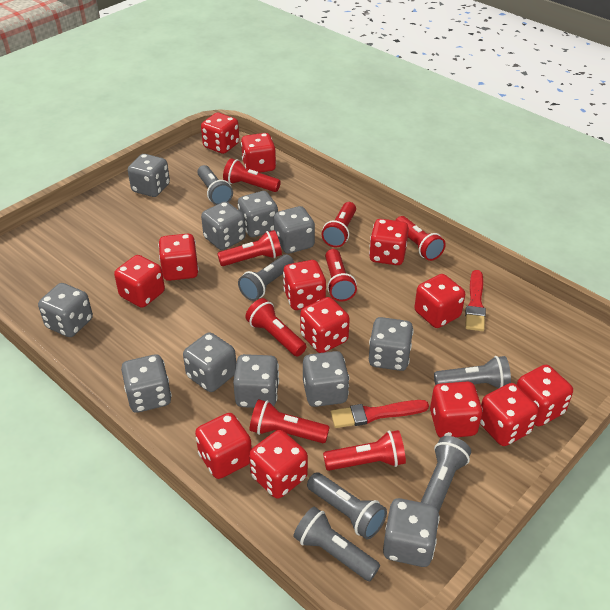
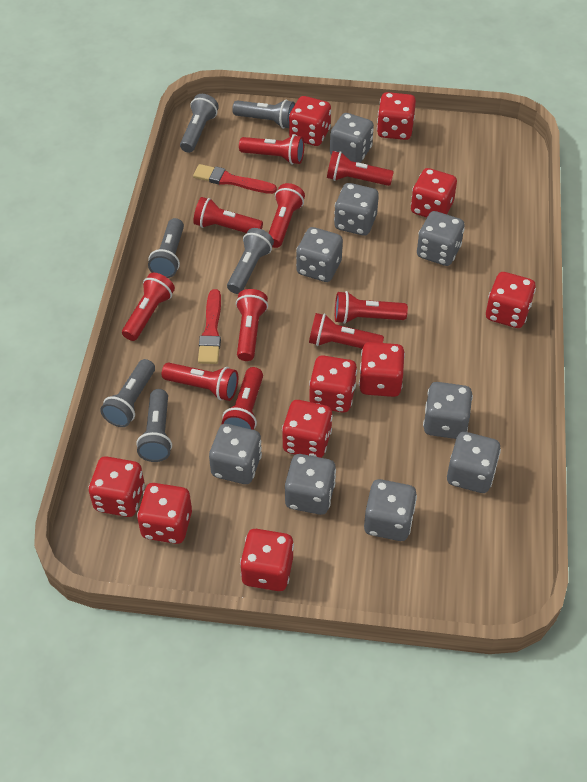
grey dice: [38,283,93,337] [121,354,172,413] [128,154,170,197] [183,332,236,392] [201,201,246,250] [233,354,279,408] [238,191,278,237] [274,206,315,254] [303,351,350,407] [369,317,414,371] [383,498,440,567] = 11 -> [209,424,262,484] [285,454,336,515] [296,227,343,282] [330,113,374,163] [334,183,379,236] [364,479,417,541] [417,211,465,266] [423,382,473,439] [447,432,501,493] = 9
red dice: [114,255,165,308] [158,234,199,281] [195,413,252,479] [201,113,239,154] [241,133,276,173] [249,430,308,499] [283,260,326,310] [300,297,350,353] [369,219,409,265] [414,274,465,328] [430,381,483,438] [480,383,539,446] [517,365,573,426] = 13 -> [89,456,145,517] [137,483,192,544] [240,529,294,591] [282,400,333,458] [289,96,331,146] [309,355,357,413] [359,342,405,397] [377,92,416,140] [411,168,457,218] [486,272,536,328] = 10
red flashlight: [217,230,282,266] [223,158,281,192] [245,298,307,356] [250,399,330,443] [322,202,356,248] [323,430,406,471] [325,249,357,301] [395,216,446,261] = 8 -> [122,273,175,341] [162,363,238,401] [193,197,263,233] [222,367,263,430] [236,289,268,361] [239,135,304,164] [269,183,305,248] [309,313,384,349] [327,151,394,186] [335,291,408,324] = 10

